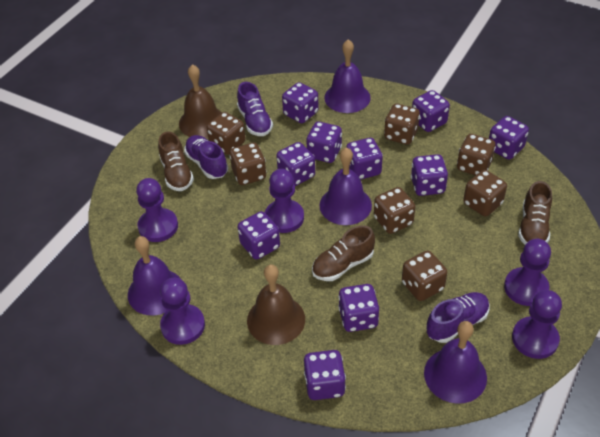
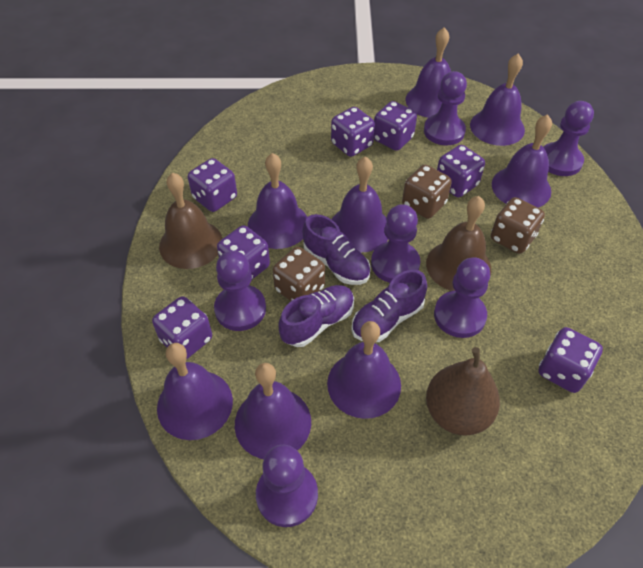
brown dice: [207,112,246,154] [229,143,267,185] [374,187,415,234] [384,104,420,145] [402,251,447,301] [457,134,496,175] [463,170,507,216] = 7 -> [273,247,325,301] [402,165,452,219] [491,197,545,254] = 3
brown pear: none = 0 -> [426,347,500,436] = 1
brown shoe: [158,131,194,191] [312,225,375,281] [518,181,552,245] = 3 -> none = 0
purple bell: [128,236,181,315] [320,147,372,225] [324,39,371,113] [424,321,487,404] = 4 -> [157,343,233,440] [235,363,311,459] [248,153,307,249] [327,321,401,419] [332,156,388,252] [405,27,458,118] [470,53,525,146] [492,114,552,207] = 8
purple dice: [238,211,280,259] [276,142,315,186] [282,82,319,123] [304,350,346,400] [306,122,342,163] [338,284,379,332] [346,138,383,180] [411,154,448,196] [412,90,450,132] [489,116,529,160] = 10 -> [152,296,212,359] [188,158,237,212] [217,225,270,279] [331,107,375,157] [374,101,417,151] [437,145,485,197] [538,327,603,393] = 7
purple pawn: [136,178,178,242] [160,278,205,345] [265,169,304,233] [504,239,551,306] [512,290,562,359] = 5 -> [214,251,266,331] [256,445,318,527] [371,204,420,283] [424,71,467,145] [434,257,490,338] [544,101,594,176] = 6

